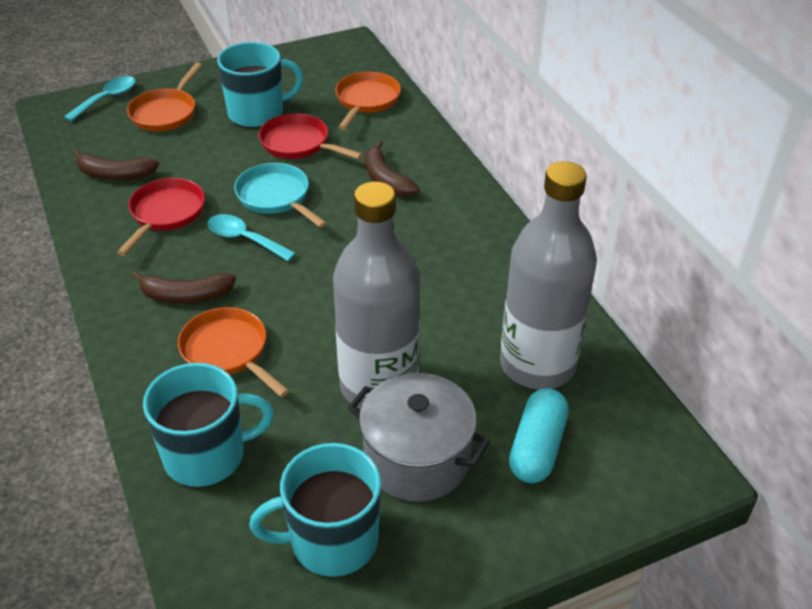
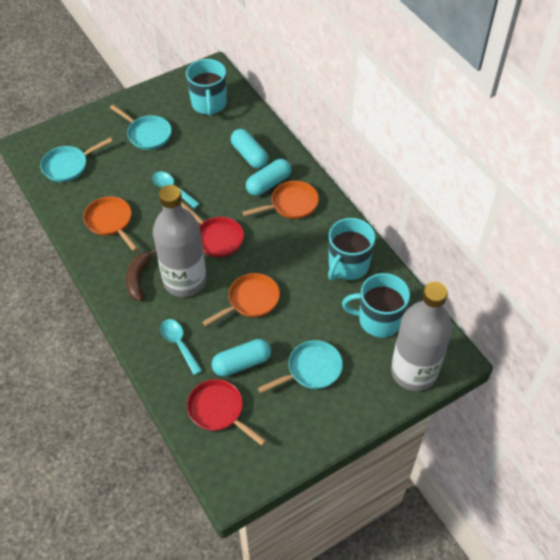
brown banana: [73,149,159,181] [131,271,236,304] [365,140,420,197] = 3 -> [126,248,156,301] = 1
grey pot: [348,373,490,502] = 1 -> none = 0
turquoise capsule: [509,388,569,483] = 1 -> [212,339,271,377] [231,129,268,169] [246,159,291,196] = 3
turquoise pan: [234,163,327,228] = 1 -> [40,138,113,182] [110,105,171,150] [258,340,343,393] = 3

